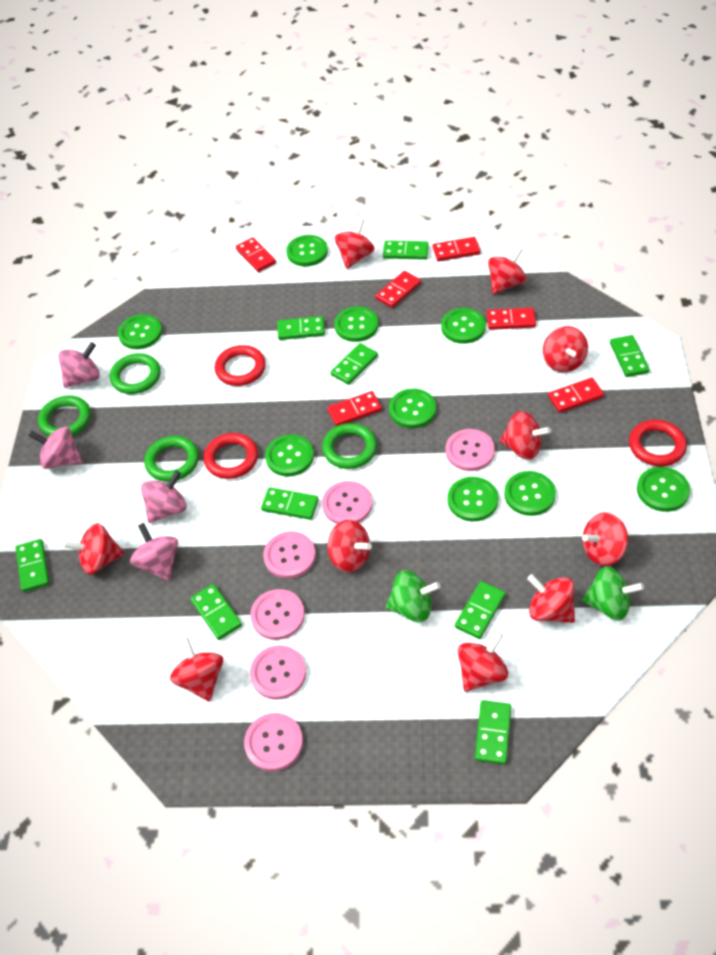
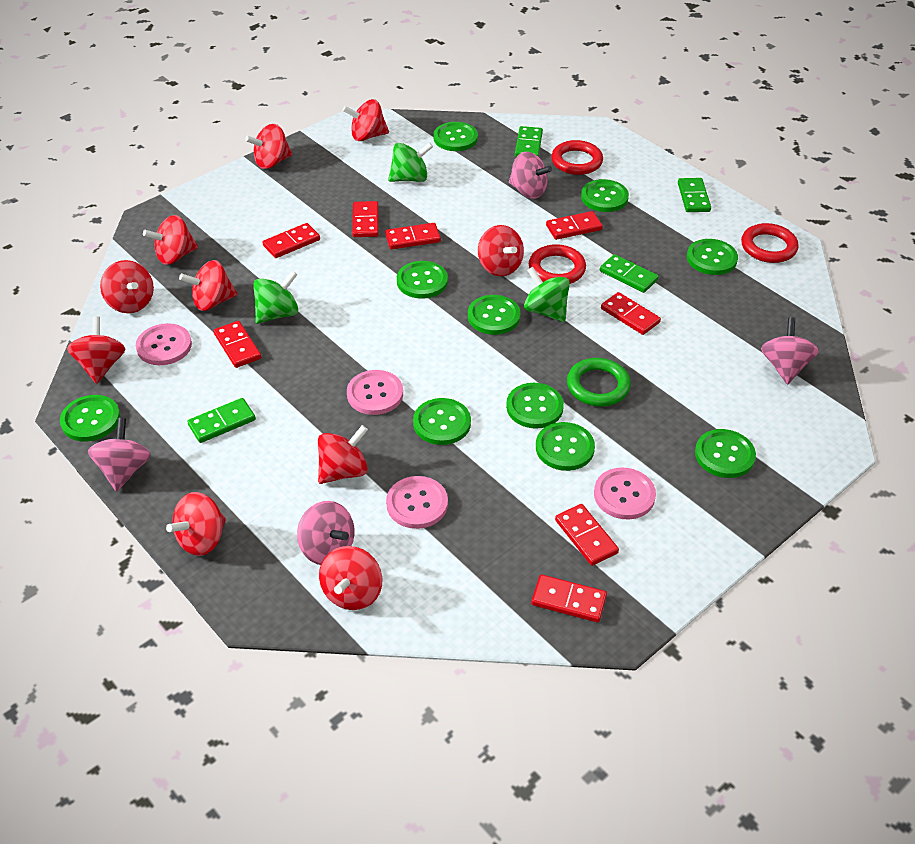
green button: [118,314,162,349] [265,435,314,476] [286,235,328,266] [334,306,379,342] [389,388,436,428] [441,308,486,344] [447,477,498,522] [504,471,556,516] [637,467,690,512] = 9 -> [60,395,120,442] [397,261,448,299] [413,398,471,445] [434,122,478,151] [468,295,520,335] [506,383,564,429] [536,422,595,471] [581,179,629,212] [687,239,738,275] [695,429,756,478] = 10
green domino: [16,539,49,592] [190,584,242,640] [261,487,319,520] [277,316,325,340] [331,343,378,385] [383,240,429,260] [455,581,505,639] [475,700,511,765] [610,335,650,377] = 9 -> [187,398,256,443] [515,126,543,157] [600,254,659,293] [678,178,711,212] = 4
green ring: [38,395,91,436] [110,353,161,394] [144,436,199,482] [322,423,377,469] = 4 -> [567,358,631,407] = 1
green spinning top: [386,570,440,622] [582,566,644,621] = 2 -> [253,271,298,324] [388,142,433,182] [524,267,570,322] = 3
pink button: [244,713,303,771] [250,589,305,640] [250,645,306,700] [263,531,316,579] [322,481,372,524] [445,429,495,471] = 6 -> [136,323,192,365] [347,370,403,415] [386,476,448,529] [594,468,656,519] = 4
red domino: [236,237,276,272] [328,391,382,426] [375,271,421,308] [433,237,480,261] [487,308,536,330] [548,378,604,413] = 6 -> [214,321,261,368] [263,223,320,258] [352,201,379,237] [385,223,441,249] [531,575,607,622] [546,211,603,240] [555,504,619,566] [601,292,661,335] = 8

